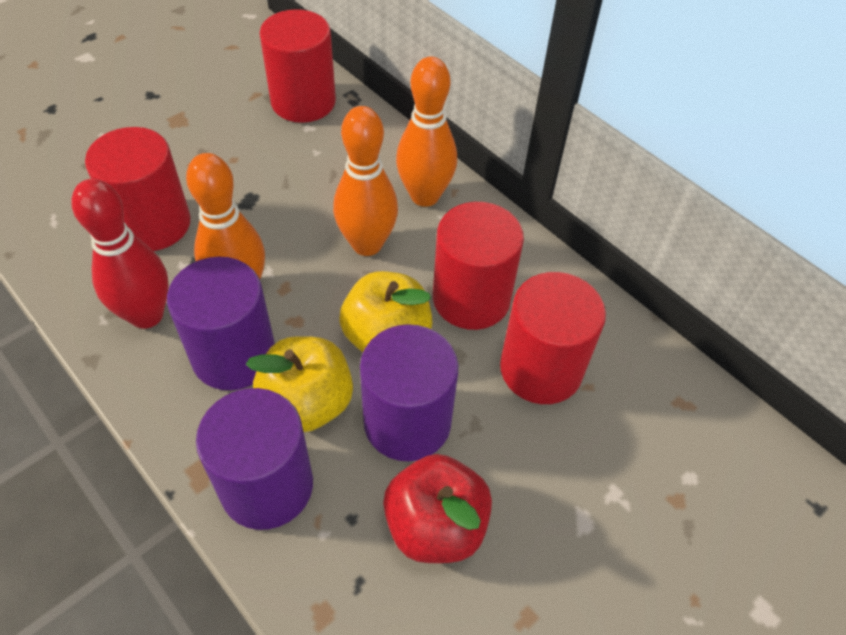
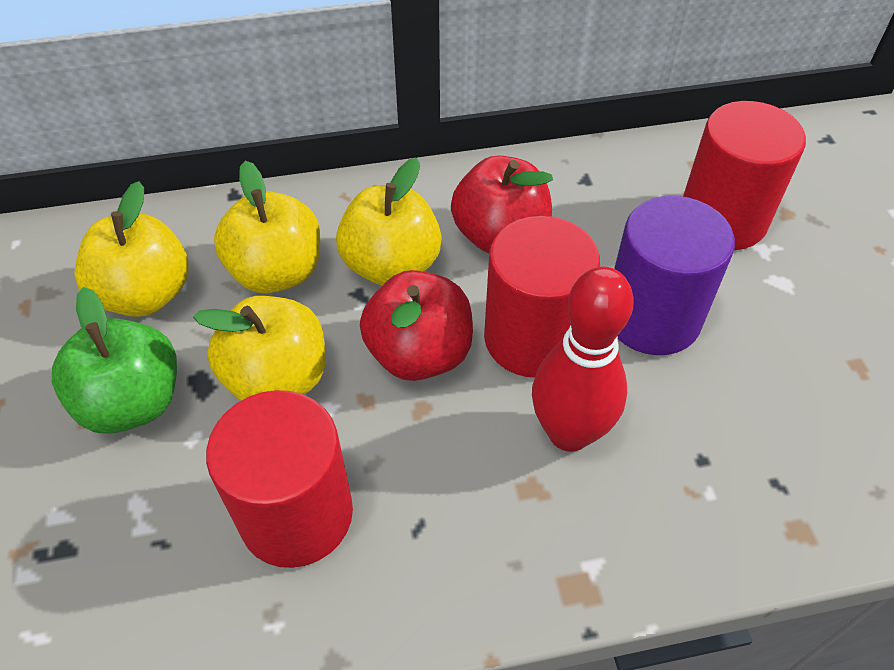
green apple: none = 0 -> [52,287,177,434] = 1
orange bowling pin: [186,153,265,279] [333,106,398,256] [396,56,457,207] = 3 -> none = 0
purple cylinder: [167,257,275,390] [196,388,313,530] [360,324,458,461] = 3 -> [614,196,735,355] = 1
red apple: [383,454,492,563] = 1 -> [360,270,473,381] [451,156,553,253] = 2
red cylinder: [85,127,191,251] [260,9,336,123] [433,202,524,330] [500,272,606,404] = 4 -> [206,390,353,568] [484,216,600,378] [683,101,806,250] = 3
yellow apple: [246,336,353,432] [339,271,432,352] = 2 -> [74,181,189,317] [193,296,326,401] [214,161,320,293] [336,158,442,286] = 4

